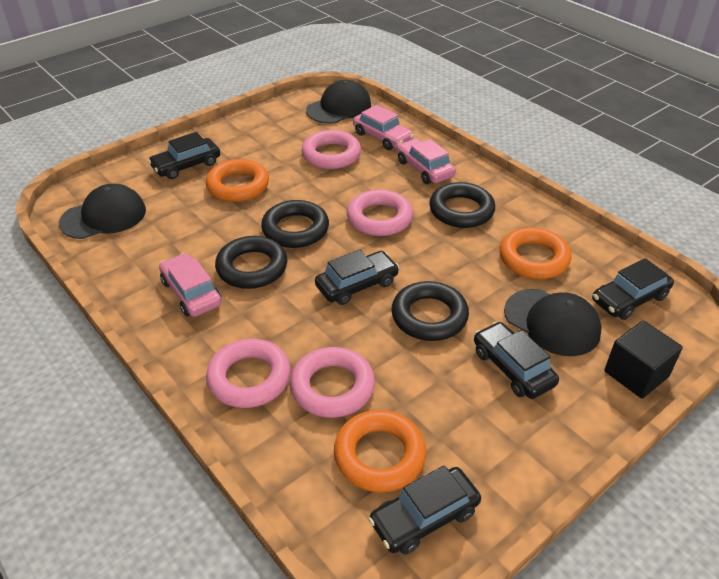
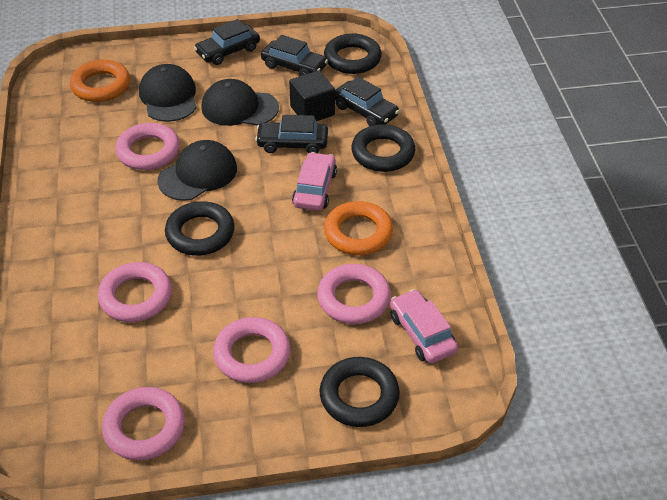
black car: [148,132,220,179] [315,250,399,305] [368,465,481,555] [474,322,559,399] [592,258,674,320] = 5 -> [194,19,260,65] [255,115,328,153] [261,35,328,76] [335,77,399,126] = 4
orange ring: [206,159,269,202] [334,410,426,492] [500,227,572,279] = 3 -> [70,60,130,102] [324,201,393,255] = 2
pink car: [159,253,222,317] [353,105,414,150] [397,138,456,184] = 3 -> [292,152,337,211] [390,289,458,364] = 2
pink ring: [206,339,291,408] [290,347,375,418] [302,130,361,169] [347,189,413,236] = 4 -> [98,262,172,322] [102,387,185,461] [115,123,180,170] [213,317,291,383] [317,264,391,324] = 5

